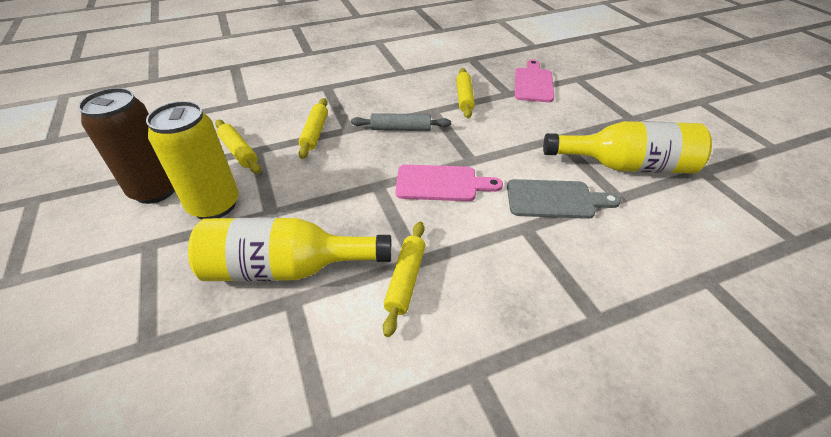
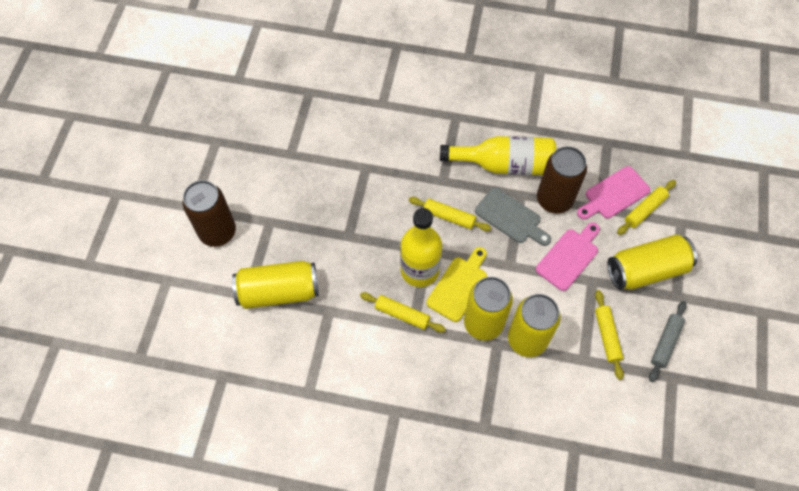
brown can: [78,88,175,204] = 1 -> [182,180,236,247] [537,146,587,214] = 2
yellow can: [146,101,239,219] = 1 -> [232,261,319,309] [464,277,513,341] [508,294,561,357] [607,235,697,290] = 4
yellow cutting board: none = 0 -> [426,247,487,322] = 1

